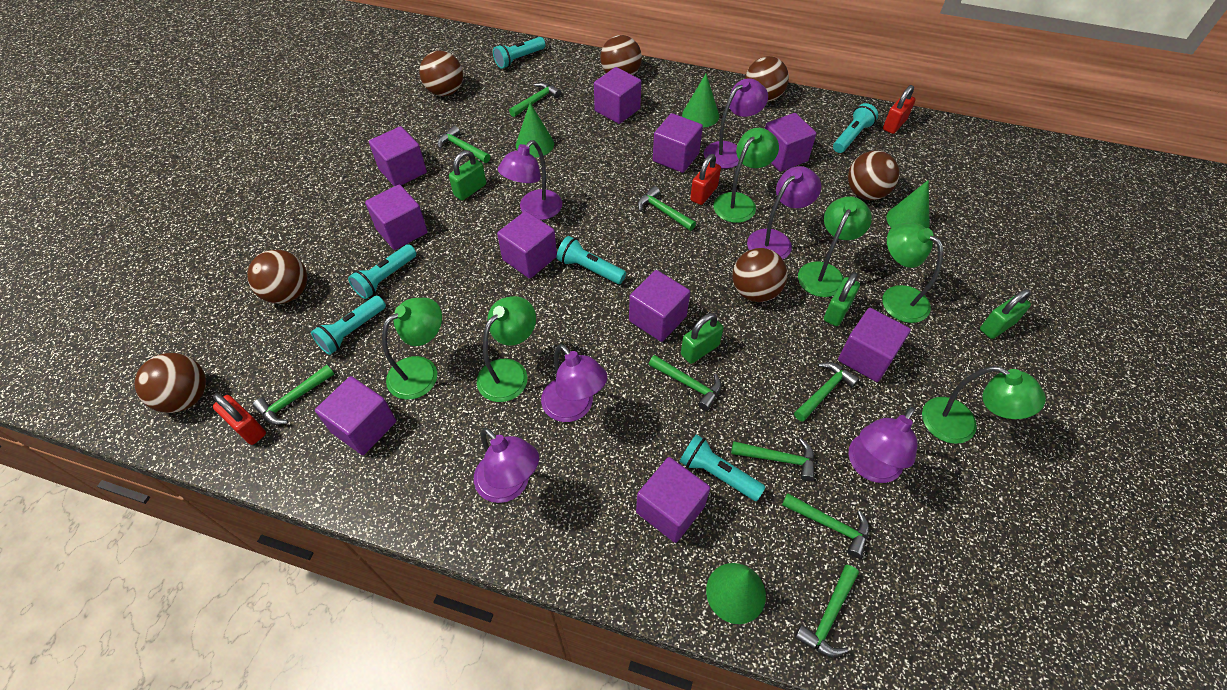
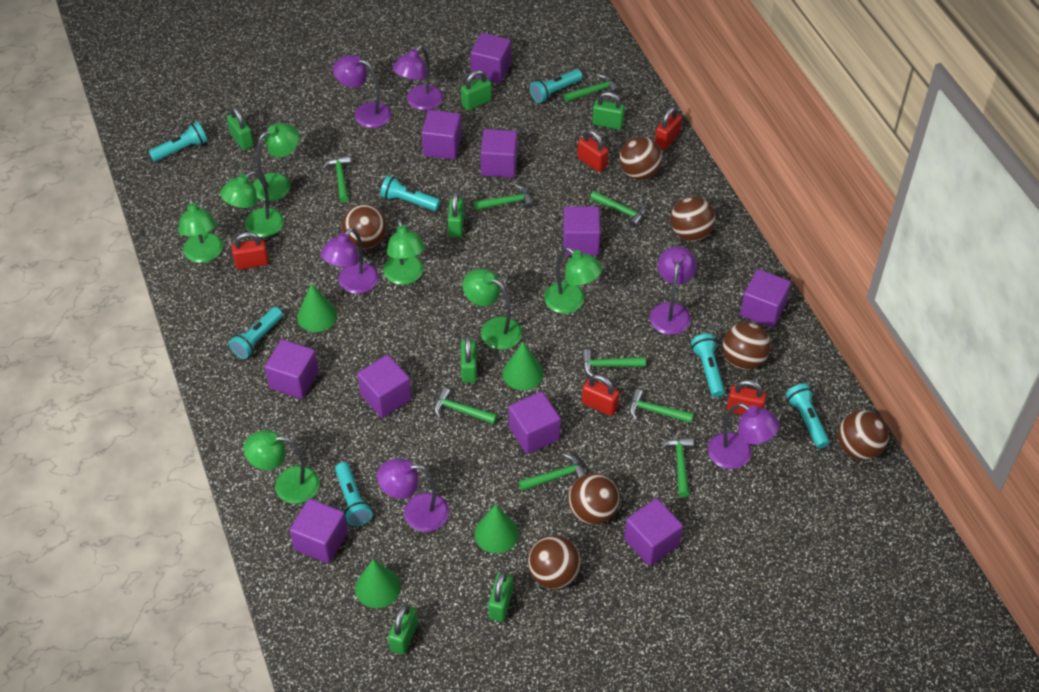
green lamp: [382,298,442,400] [477,296,536,402] [713,128,779,223] [798,196,872,297] [882,223,943,323] [922,366,1046,444] = 6 -> [178,197,223,263] [220,171,284,237] [244,430,320,504] [253,123,300,201] [383,219,425,285] [462,269,522,350] [544,247,603,314] = 7
green padlock: [449,150,486,200] [681,313,724,364] [824,272,860,326] [980,289,1031,339] = 4 -> [227,107,254,150] [388,604,418,655] [448,192,465,237] [461,70,492,110] [461,336,477,383] [488,572,513,622] [592,92,625,129] = 7
red padlock: [213,393,266,445] [690,154,721,205] [883,85,915,134] = 3 -> [232,232,269,270] [577,130,608,172] [582,375,619,416] [655,107,682,150] [727,380,766,415] = 5
turquoise flashlight: [311,296,386,355] [348,244,417,299] [493,37,546,69] [557,236,626,284] [679,434,765,501] [833,103,878,153] = 6 -> [149,122,208,162] [229,307,283,359] [335,462,373,526] [380,175,440,211] [530,69,583,103] [691,333,725,397] [786,383,830,448] = 7

